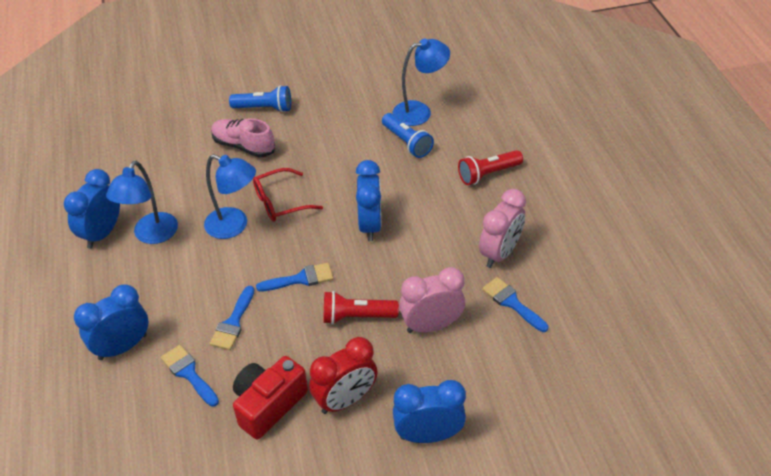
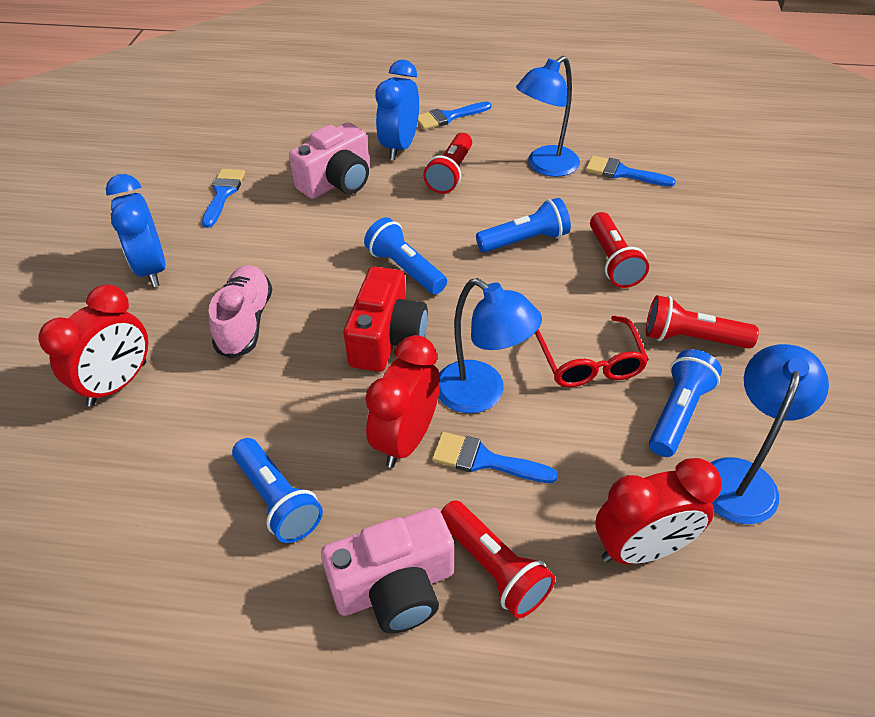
blue clock: [64,169,120,249] [74,284,148,360] [356,160,382,241] [393,380,466,443] = 4 -> [106,174,166,287] [375,60,419,160] = 2
blue flashlight: [229,85,291,112] [382,113,434,158] = 2 -> [232,438,323,543] [364,217,447,294] [476,198,571,253] [649,349,722,457] = 4
pink camera: none = 0 -> [289,122,370,199] [321,508,454,633] = 2
pink clock: [399,267,465,333] [479,189,526,268] = 2 -> none = 0
red clock: [309,337,378,414] = 1 -> [38,284,148,407] [365,335,440,468] [596,458,722,564] = 3
red flashlight: [324,291,399,325] [458,150,523,185] = 2 -> [423,133,472,194] [441,500,555,618] [590,212,649,288] [646,295,759,349] = 4

